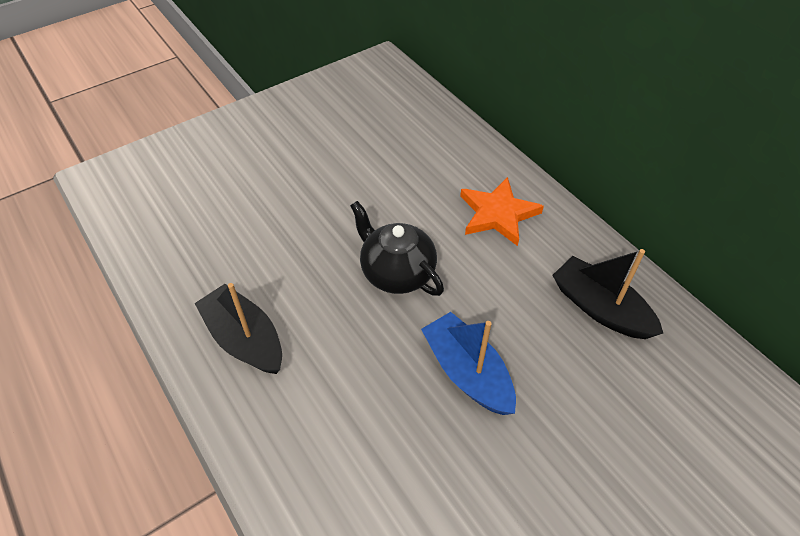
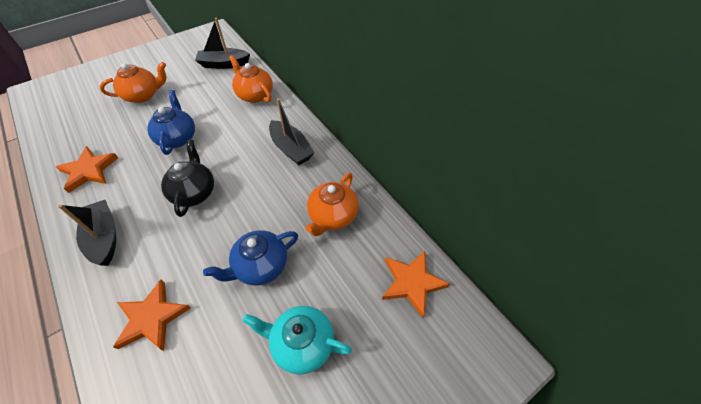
black boat: [194,283,282,374] [552,249,663,339] = 2 -> [58,200,116,266] [195,18,250,69] [269,98,315,165] = 3
blue boat: [421,312,516,415] = 1 -> none = 0
blue teapot: none = 0 -> [147,90,195,155] [203,230,298,286] = 2
orange star: [460,177,544,246] = 1 -> [56,146,118,193] [113,280,191,351] [382,251,450,318] = 3
orange teapot: none = 0 -> [100,62,166,103] [229,55,273,103] [306,173,359,236] = 3
turquoise teapot: none = 0 -> [242,306,352,375] = 1

